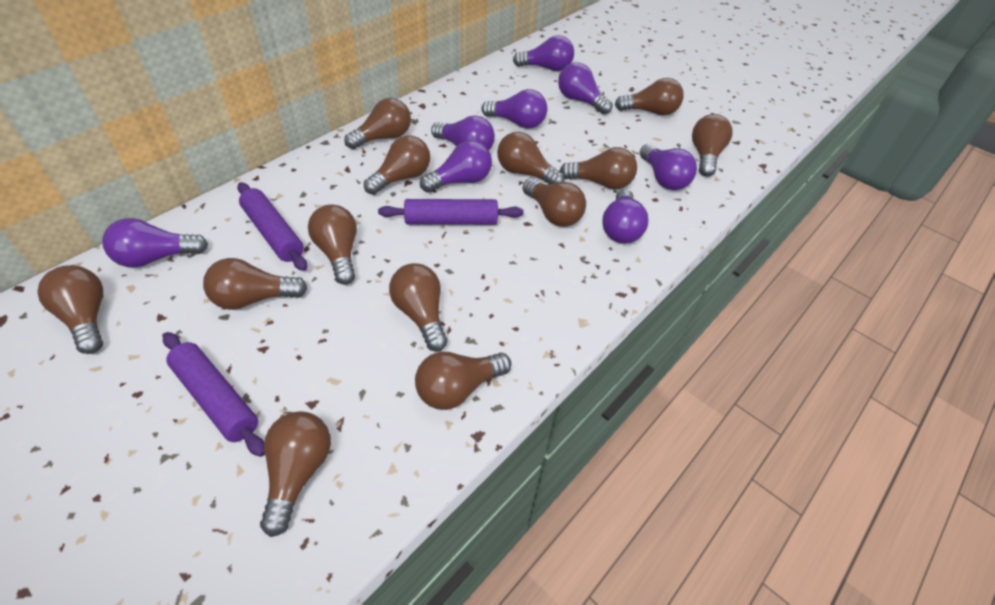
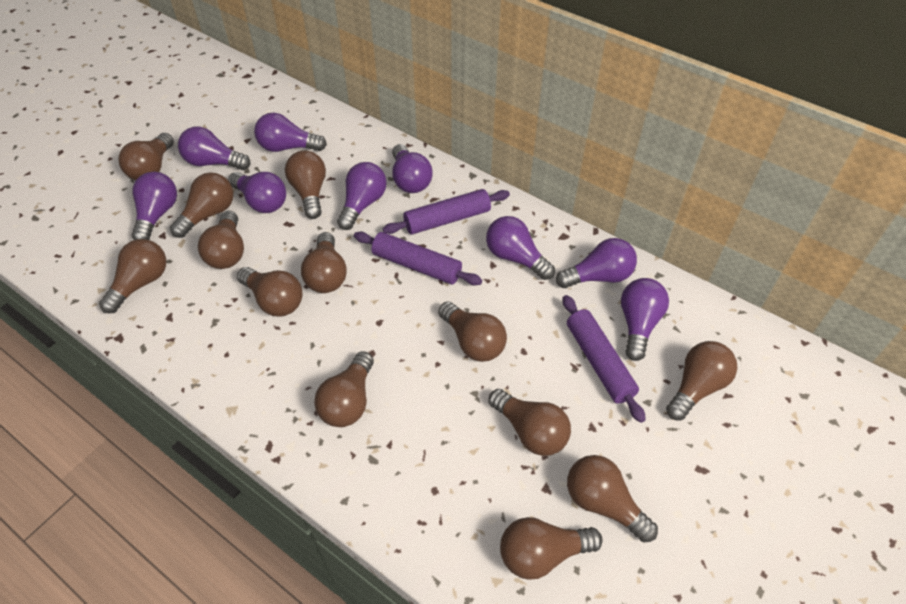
purple light bulb: [102,218,208,267] [420,140,492,192] [431,115,495,150] [481,89,547,128] [513,35,574,71] [558,62,612,114] [602,189,648,244] [640,144,697,190] = 8 -> [132,172,177,240] [178,127,250,170] [228,172,286,213] [254,113,327,152] [337,162,387,230] [392,144,432,193] [486,216,555,280] [556,238,637,288] [621,278,669,361] = 9

